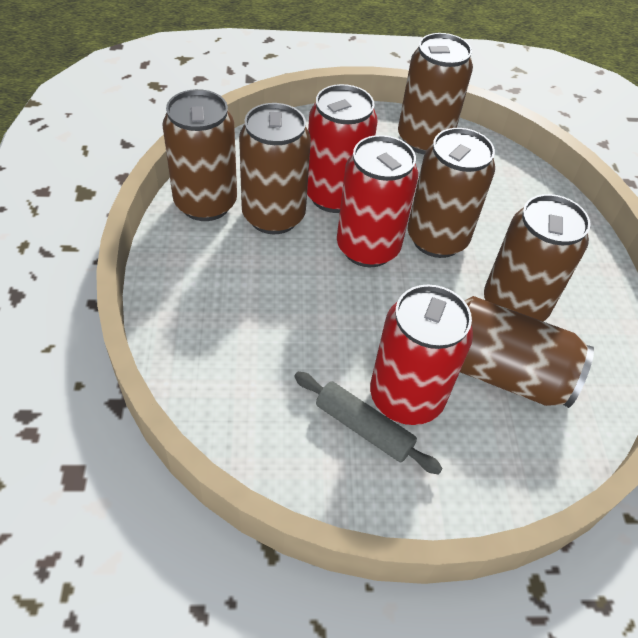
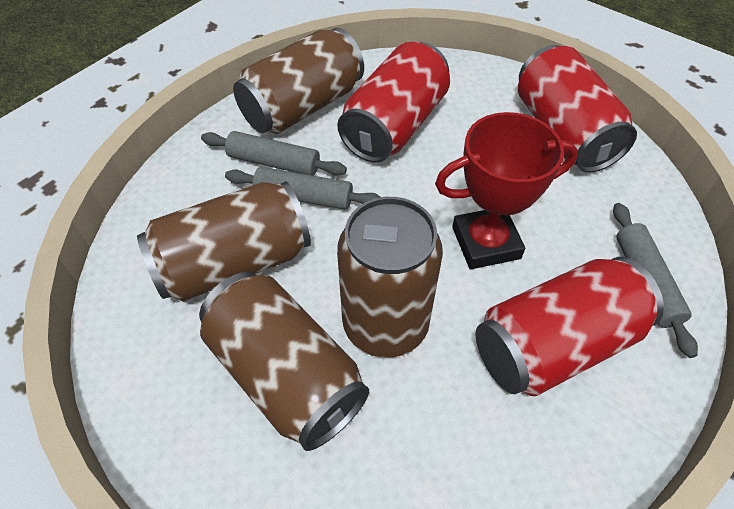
brown can: [162,89,237,221] [239,103,311,234] [398,33,473,154] [408,128,495,258] [460,296,594,408] [484,194,590,321] = 6 -> [137,181,311,301] [199,272,369,451] [233,28,364,134] [337,197,443,358] = 4
grey rolling pin: [294,372,443,475] = 1 -> [201,131,347,176] [225,167,380,210] [613,203,698,358] = 3
red trophy: none = 0 -> [435,112,578,269] = 1

